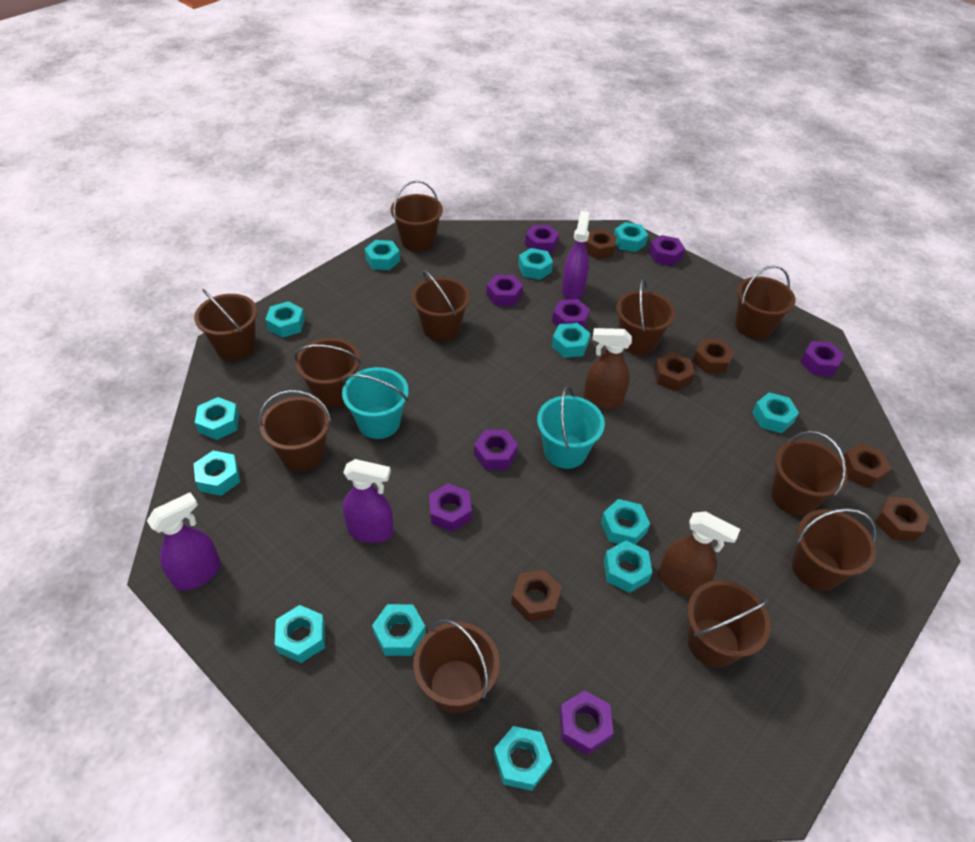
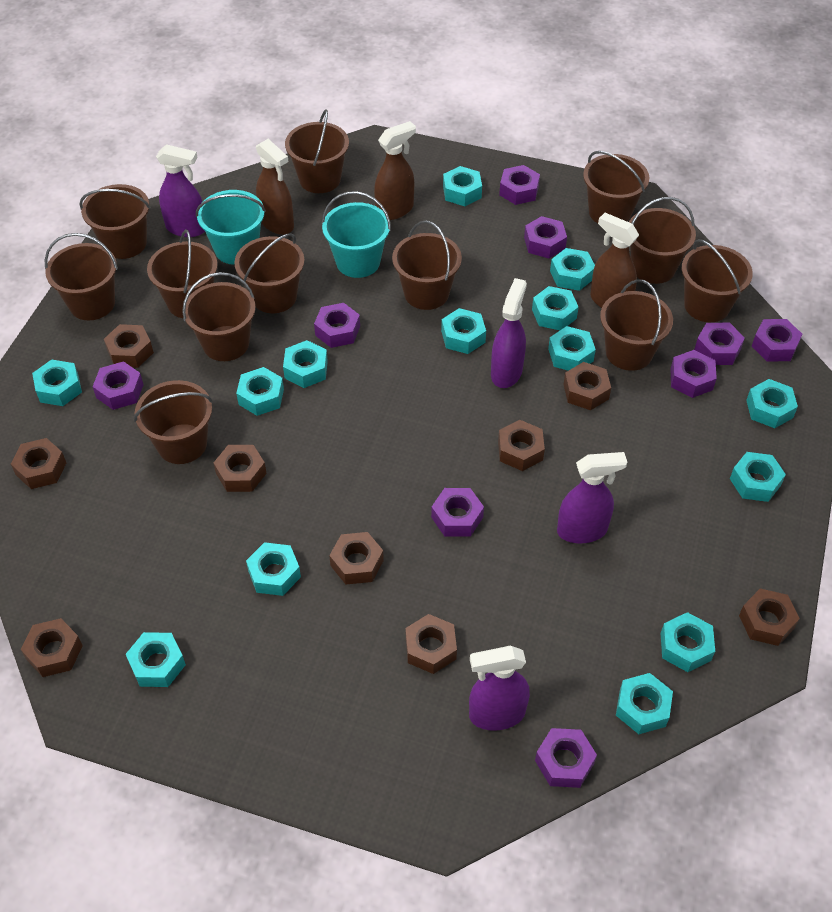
brown bucket: [194,289,257,360] [258,390,331,471] [294,338,361,407] [391,180,443,251] [411,270,470,341] [413,619,500,714] [616,279,676,355] [687,580,771,668] [735,265,796,339] [771,431,848,516] [792,508,877,591] = 11 -> [44,233,118,320] [79,184,150,259] [134,380,213,464] [147,229,218,318] [182,272,256,361] [234,233,305,313] [285,109,349,193] [392,220,462,310] [583,151,649,223] [600,279,673,371] [629,197,696,284] [682,239,753,322] = 12
brown nut: [511,570,562,622] [585,229,617,259] [654,352,695,391] [693,339,734,373] [844,443,891,488] [875,496,929,541] = 6 -> [11,438,66,489] [21,618,83,677] [104,324,154,368] [214,445,267,492] [329,532,384,584] [406,614,457,674] [498,420,545,471] [564,362,611,410] [739,588,800,646] = 9
brown spray bottle: [583,328,632,409] [658,511,740,596] = 2 -> [256,139,294,235] [374,121,416,220] [590,213,639,308] = 3
purple nut: [429,483,472,532] [474,430,518,470] [486,275,523,306] [525,225,559,253] [552,299,590,328] [559,690,613,755] [649,235,685,266] [800,341,844,376] = 8 -> [92,361,144,410] [314,303,360,348] [431,488,484,537] [499,165,540,205] [524,216,567,258] [535,728,597,788] [670,350,717,398] [694,323,745,365] [752,319,802,362] = 9
purple spray bottle: [147,492,221,590] [343,459,393,543] [562,211,590,300] = 3 -> [156,144,205,237] [469,645,530,731] [491,278,527,388] [557,452,627,544] = 4
turquoise nut: [194,451,240,496] [195,397,239,440] [265,301,305,338] [275,605,325,663] [365,240,400,270] [372,604,426,656] [493,726,552,791] [518,248,553,280] [551,323,591,358] [601,499,650,544] [604,540,652,593] [614,222,648,252] [752,393,799,433] = 13 -> [32,359,82,406] [126,632,186,687] [236,367,284,416] [246,542,301,596] [283,340,328,388] [441,308,486,354] [443,166,482,206] [532,286,579,330] [548,326,596,371] [550,248,595,291] [616,673,673,734] [661,612,715,672] [730,452,786,502] [746,379,798,428] = 14

